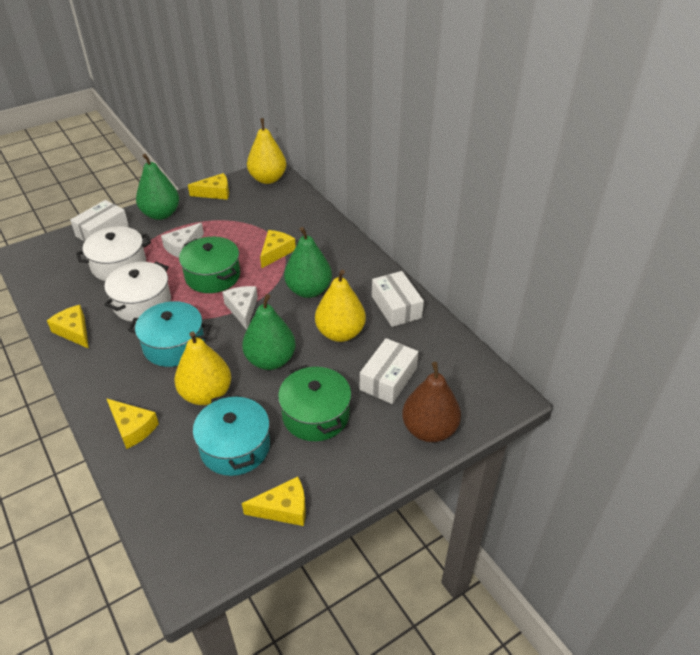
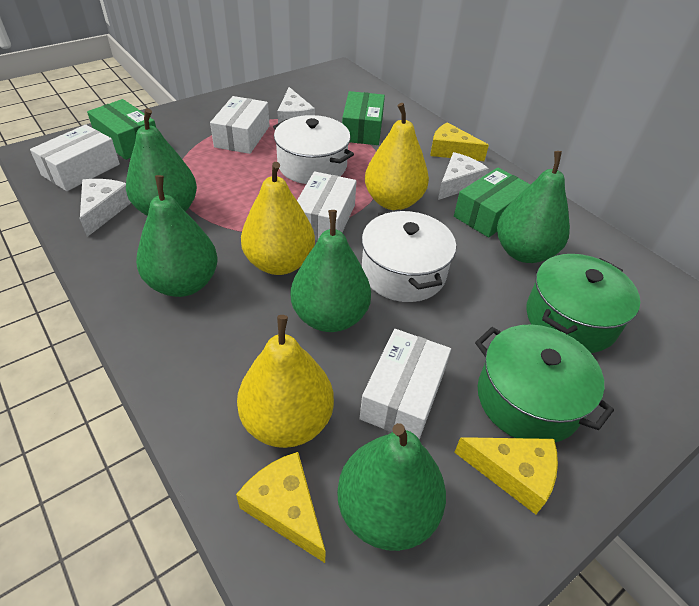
brown pear: [402,362,461,442] = 1 -> none = 0
green box: none = 0 -> [87,99,156,160] [342,91,385,145] [454,167,531,238] = 3
green pear: [136,154,179,220] [242,294,296,370] [284,227,332,298] = 3 -> [126,108,197,216] [136,175,218,297] [291,210,371,332] [337,423,446,551] [497,151,570,263] = 5
turquoise pot: [128,301,211,367] [193,394,270,476] = 2 -> none = 0
white box: [70,200,129,242] [360,338,418,404] [372,271,424,327] = 3 -> [30,125,120,191] [210,96,270,154] [297,171,356,241] [359,329,451,440] = 4
white cheese: [161,223,204,258] [222,286,258,330] = 2 -> [80,179,131,237] [277,87,315,123] [438,152,489,200] = 3
yellow cheese: [47,305,89,349] [106,398,159,449] [188,173,229,200] [242,477,306,526] [260,230,296,269] = 5 -> [236,452,326,563] [430,122,489,161] [454,437,558,514] = 3

